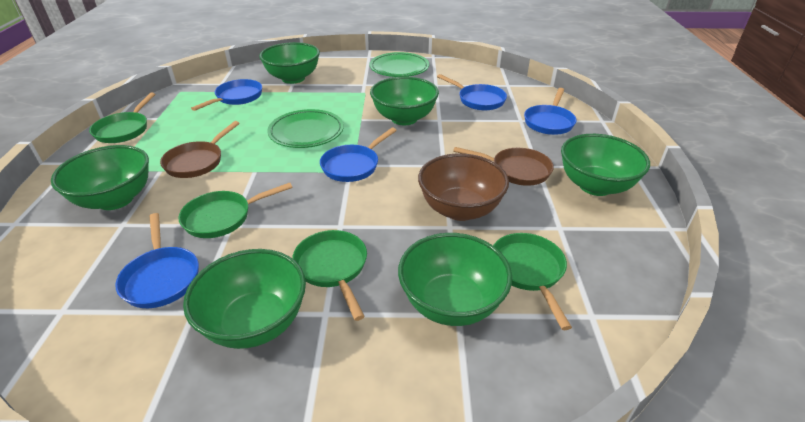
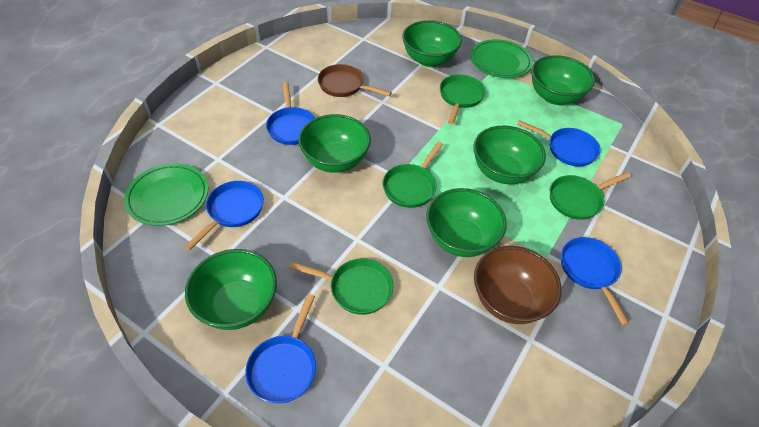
brown pan: [160,121,240,178] [453,147,554,186] = 2 -> [318,64,392,97] = 1

